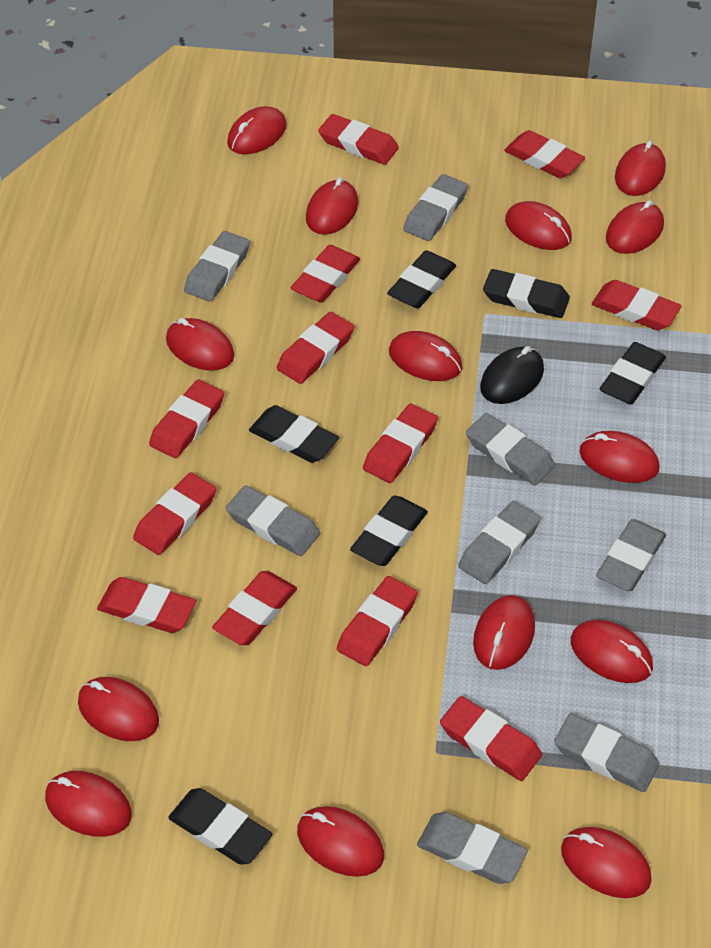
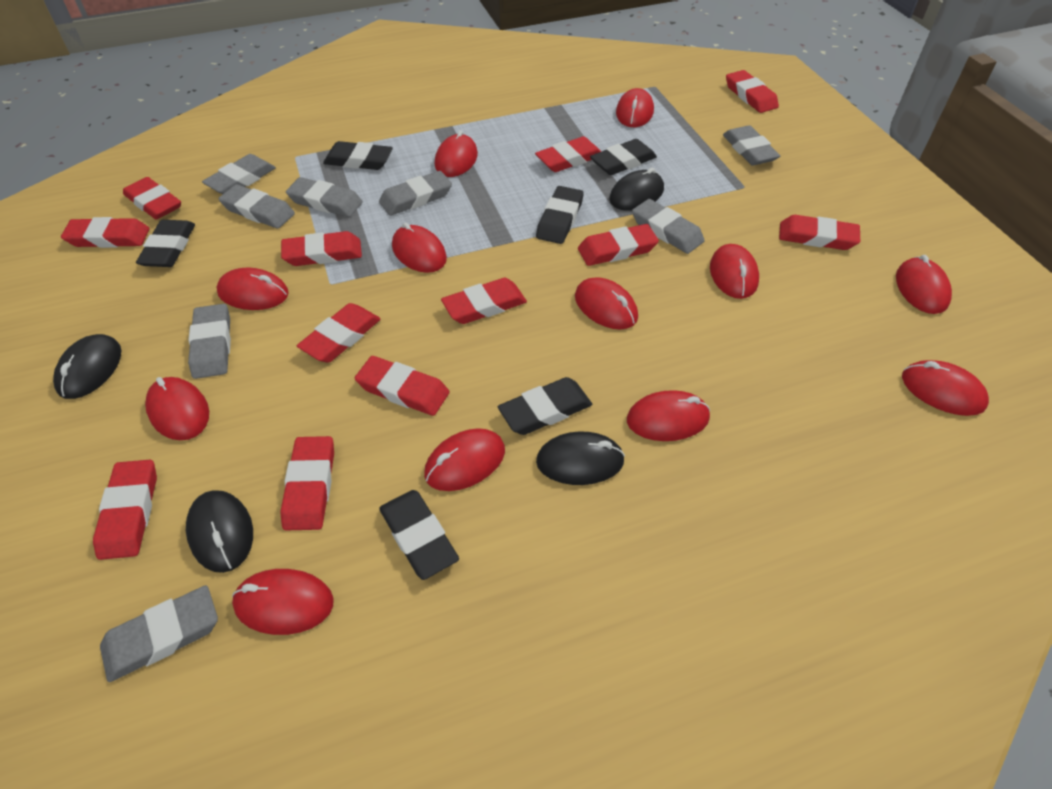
black mouse: [480,346,544,404] = 1 -> [53,334,121,399] [186,490,253,573] [536,431,625,485] [609,167,664,211] = 4
red mouse: [45,771,132,837] [78,677,159,741] [166,318,234,371] [227,106,286,154] [297,806,384,877] [306,177,358,235] [389,331,462,381] [473,595,535,670] [505,201,572,250] [561,827,652,898] [571,620,653,683] [579,431,660,483] [606,200,664,254] [615,141,666,196] = 14 -> [145,377,209,440] [217,268,289,310] [232,569,334,635] [392,222,447,273] [424,428,505,491] [435,130,478,177] [575,277,638,330] [616,88,654,127] [627,390,710,441] [710,244,759,299] [896,255,952,314] [902,360,989,416] = 12

